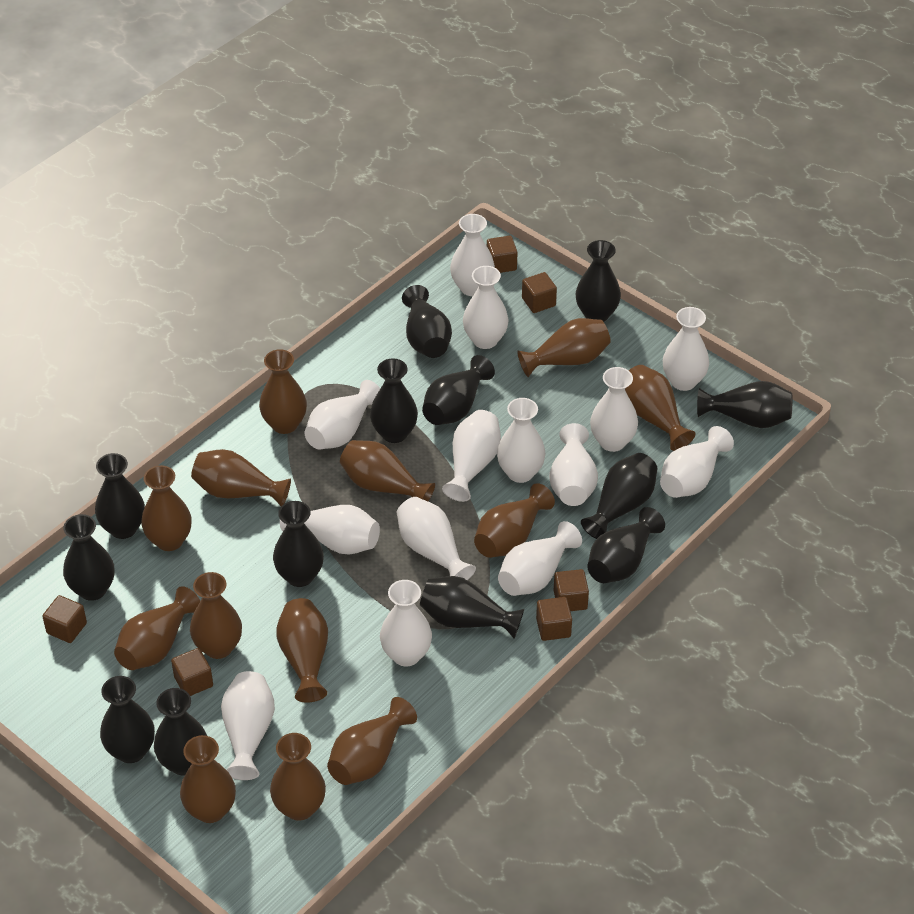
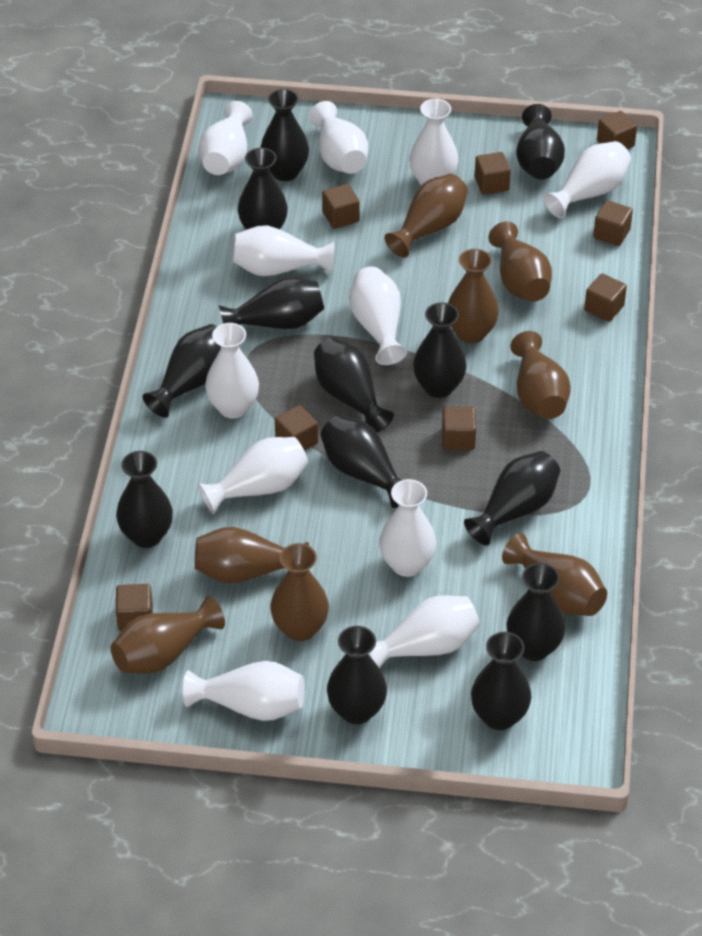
brown cube: [42,595,87,643] [171,648,213,696] [487,236,518,273] [522,272,557,313] [536,597,572,641] [554,569,589,611] = 6 -> [116,584,153,631] [275,405,318,451] [322,184,360,229] [442,406,476,450] [475,152,511,195] [584,273,627,322] [593,200,633,246] [597,111,637,149] = 8
brown vase: [114,586,200,670] [141,465,192,551] [180,735,236,823] [190,572,242,659] [191,449,291,506] [259,349,307,434] [270,733,326,821] [276,598,328,703] [327,697,417,785] [340,440,435,501] [474,483,555,558] [517,318,611,377] [625,365,695,451] = 13 -> [111,596,225,674] [195,527,309,584] [270,543,329,641] [384,174,468,258] [448,249,499,344] [489,221,552,302] [502,533,607,616] [510,331,571,419] = 8
white vase: [221,671,275,780] [280,505,380,555] [305,380,380,450] [380,580,432,666] [397,497,476,580] [442,410,501,502] [450,214,495,296] [463,266,508,349] [497,398,546,483] [498,521,582,596] [549,423,598,506] [590,367,638,452] [660,426,734,498] [663,307,709,391] = 14 -> [183,661,305,721] [198,101,253,175] [198,437,308,514] [205,323,259,418] [233,226,334,276] [309,101,368,174] [349,267,407,365] [368,595,480,668] [379,479,436,577] [409,99,459,185] [543,141,631,219] = 11

